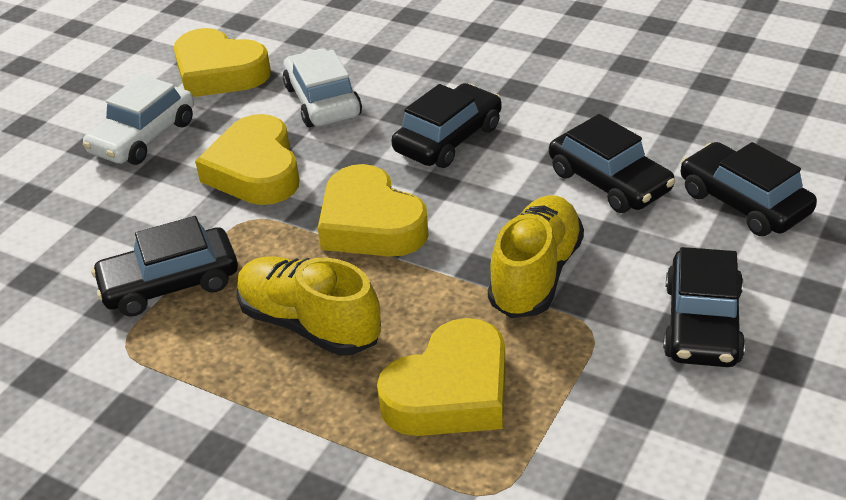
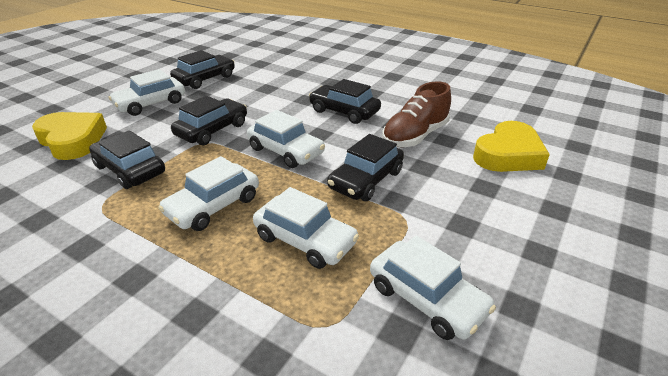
brown shoe: none = 0 -> [382,81,451,147] = 1
white car: [83,74,194,165] [283,49,362,127] = 2 -> [108,69,185,116] [158,156,259,231] [247,110,325,168] [253,187,359,269] [370,236,496,340] = 5
yellow heart: [174,28,271,97] [195,114,299,205] [318,164,428,257] [377,318,505,436] = 4 -> [32,112,107,160] [473,121,550,172] = 2
yellow shoe: [237,256,381,356] [488,195,584,318] = 2 -> none = 0

